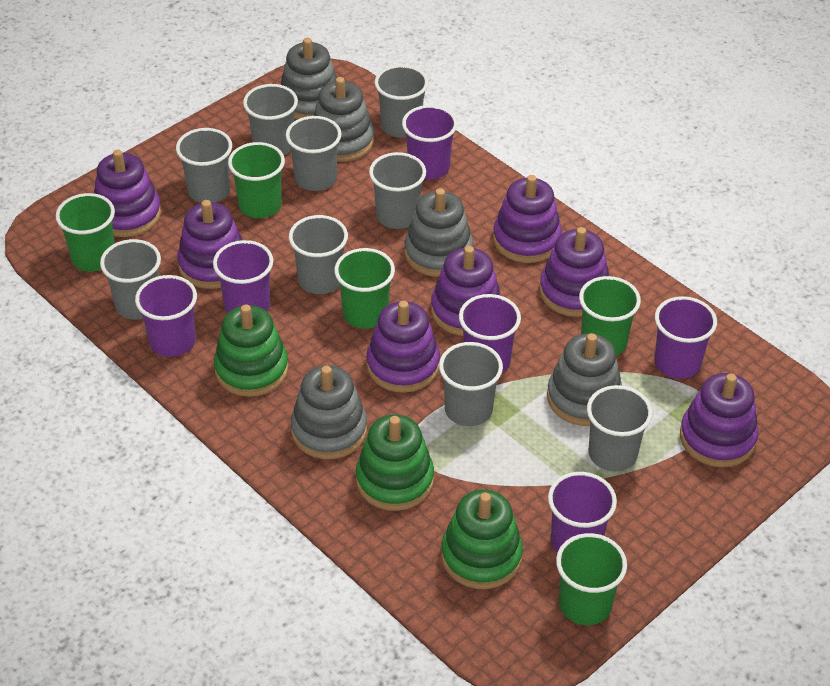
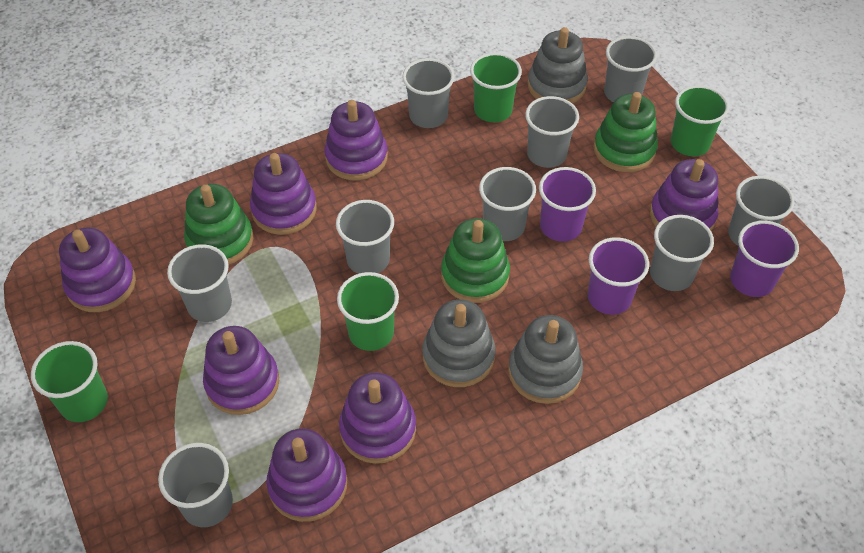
green cup: [55,193,115,272] [228,142,285,218] [334,248,395,329] [556,533,627,625] [579,276,641,356] = 5 -> [31,341,108,422] [337,272,399,351] [470,53,522,122] [671,85,729,156] = 4
grey stacking toy: [280,38,337,120] [291,365,367,459] [313,77,374,162] [404,188,474,277] [547,333,622,426] = 5 -> [423,299,495,387] [508,315,583,404] [528,27,588,104] = 3
purple cup: [135,275,197,357] [213,240,273,313] [402,105,457,180] [459,294,521,373] [548,472,617,553] [654,296,717,379] = 6 -> [539,167,596,242] [588,237,649,315] [730,221,799,297] = 3

